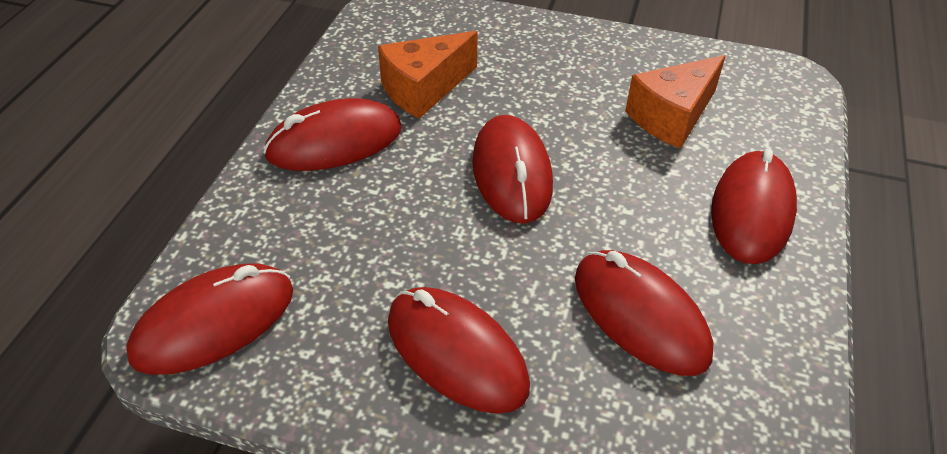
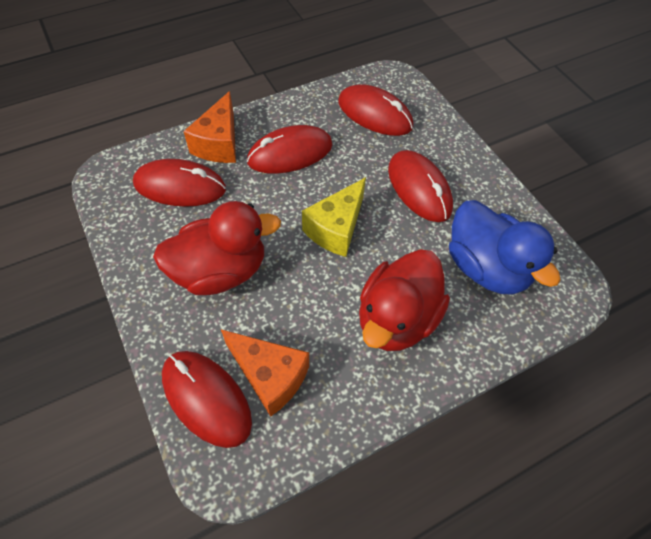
blue duck: none = 0 -> [449,200,561,295] = 1
red duck: none = 0 -> [153,201,281,295] [359,249,450,351] = 2
red mouse: [126,263,293,375] [263,98,402,171] [388,287,530,414] [472,115,553,224] [575,250,713,376] [711,148,797,264] = 6 -> [133,159,226,207] [162,351,252,448] [247,125,332,174] [338,84,413,136] [388,150,453,222] = 5
yellow cheese: none = 0 -> [302,177,366,257] = 1

